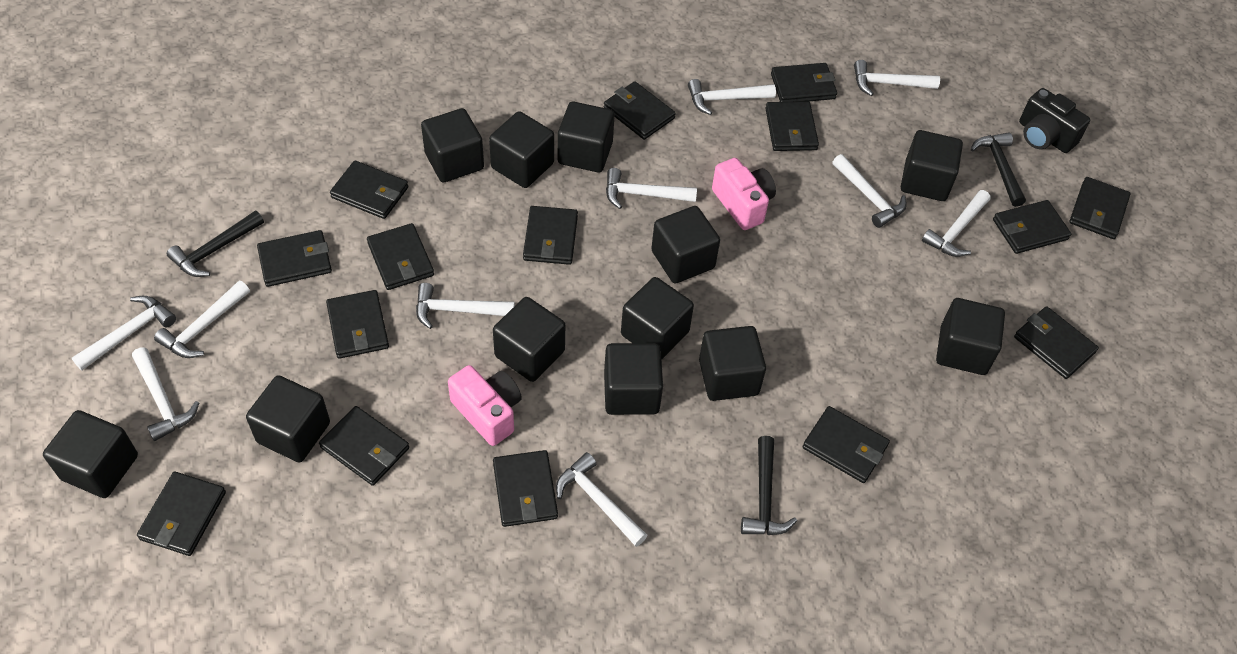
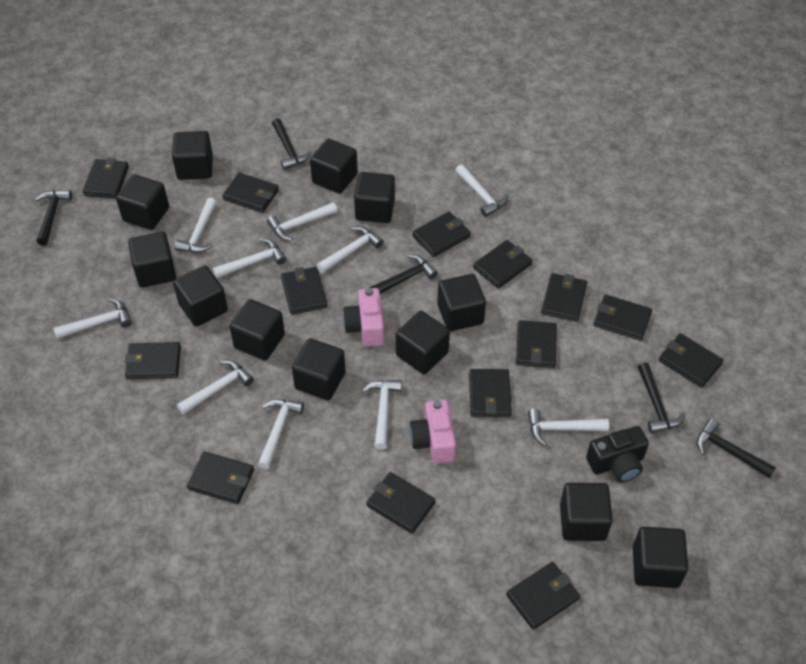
black hammer: [167,211,264,277] [741,436,797,535] [971,133,1026,207] = 3 -> [35,190,72,246] [272,118,312,170] [369,255,438,294] [638,363,686,434] [697,418,776,478] = 5
black wallet: [137,471,226,556] [257,230,332,287] [319,406,409,486] [326,290,389,359] [330,161,408,219] [367,223,434,290] [493,450,558,527] [523,206,578,265] [604,81,676,140] [765,101,819,151] [771,63,837,102] [803,406,890,483] [993,200,1071,254] [1014,306,1099,379] [1069,177,1131,239] = 15 -> [83,158,129,198] [125,342,181,379] [187,451,254,504] [222,173,279,213] [281,267,327,315] [366,472,436,534] [412,211,471,257] [469,369,512,417] [473,240,532,289] [506,562,580,630] [516,320,557,368] [541,273,587,322] [594,294,652,341] [659,333,724,388] = 14

